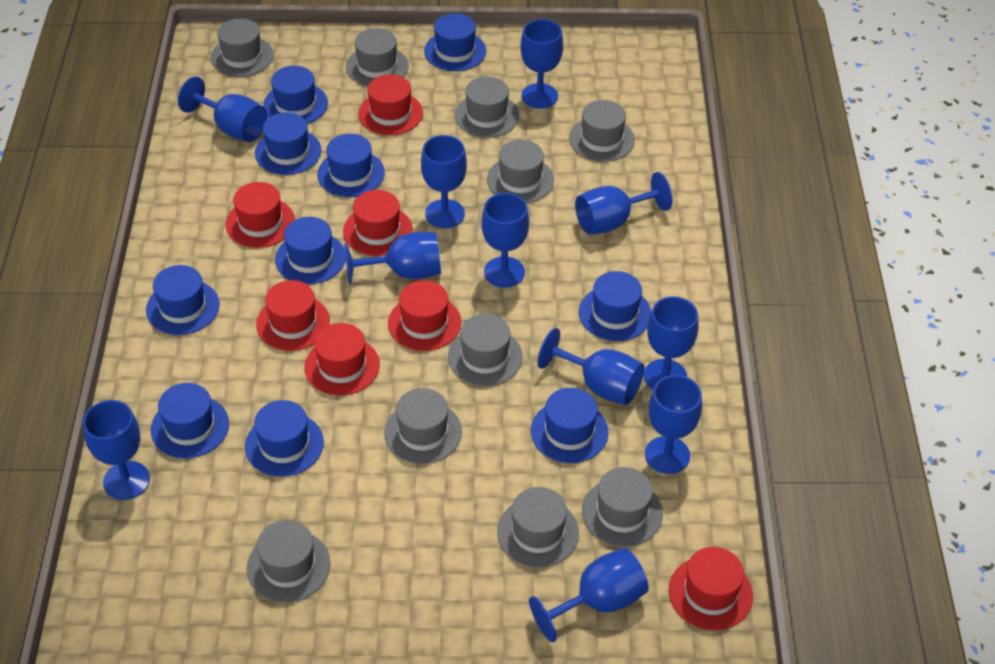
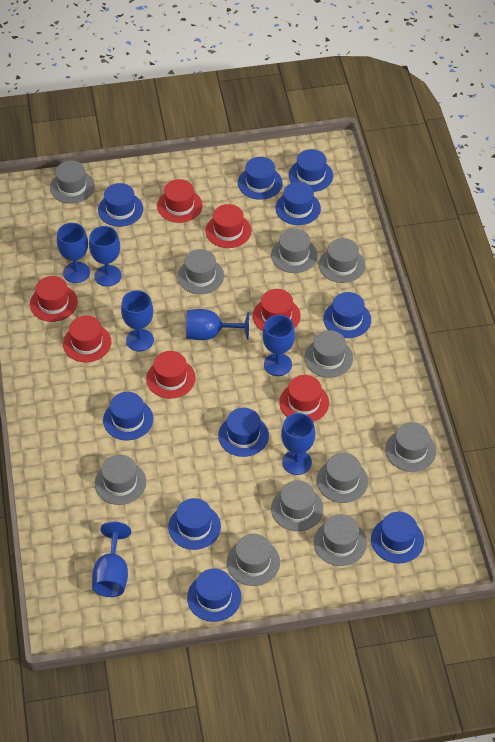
blue goblet: [83,400,150,500] [178,77,267,142] [344,232,441,285] [421,135,467,228] [482,193,529,288] [520,19,563,109] [529,548,649,642] [537,328,644,405] [575,172,673,235] [644,296,699,390] [645,375,702,474] = 11 -> [57,223,90,283] [89,226,122,287] [92,521,131,597] [121,290,154,352] [186,309,249,340] [262,315,295,376] [281,413,315,475] = 7
grey hat: [211,18,274,77] [247,520,331,602] [346,28,409,86] [384,388,462,464] [448,314,523,386] [455,77,519,137] [487,140,554,203] [497,487,579,568] [569,100,635,162] [582,467,663,547] = 10 -> [50,161,95,204] [95,454,146,505] [177,249,224,294] [227,534,280,586] [271,228,318,273] [271,480,323,531] [304,330,353,378] [314,514,367,566] [317,453,368,503] [319,238,365,283] [385,422,436,472] = 11

